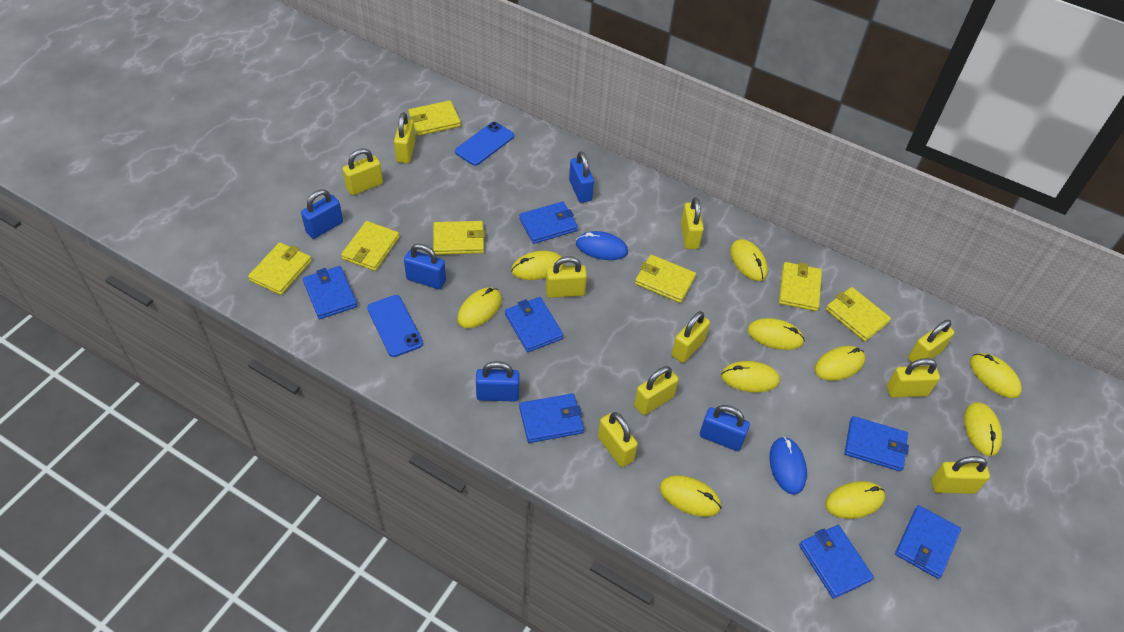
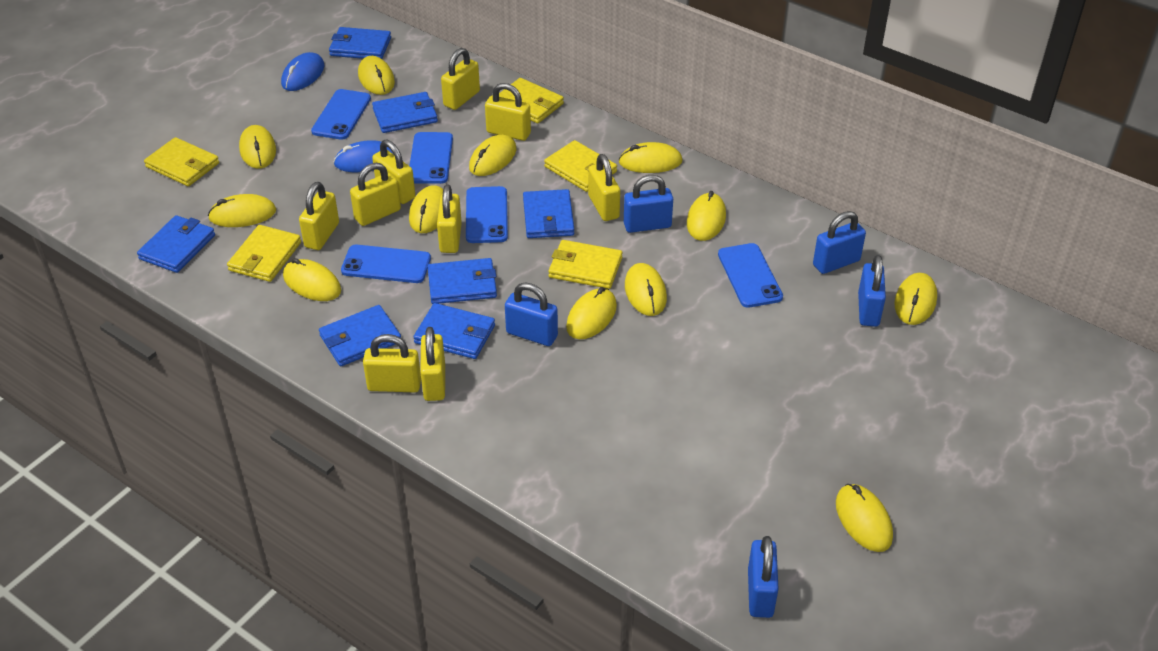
blue phone: [367,295,423,357] [455,122,514,166] = 2 -> [311,89,371,140] [341,245,431,283] [409,132,453,184] [466,186,508,243] [718,243,783,308] = 5
yellow mouse: [457,287,502,328] [511,251,564,280] [660,475,721,517] [721,361,780,392] [730,239,768,281] [747,318,805,350] [815,346,865,381] [825,481,885,519] [964,402,1002,456] [970,353,1022,398] = 10 -> [208,194,276,227] [239,125,276,169] [283,258,341,301] [358,56,395,95] [409,185,443,233] [469,135,516,176] [566,287,617,339] [619,142,683,173] [625,263,667,316] [687,191,726,241] [836,484,893,552] [895,273,937,325] = 12
yellow padlock: [343,148,383,195] [394,112,416,163] [546,256,587,298] [598,412,638,467] [634,366,679,415] [672,311,710,363] [681,197,704,249] [887,358,940,398] [908,320,954,366] [931,456,990,494] = 10 -> [299,182,339,250] [350,163,401,226] [363,334,421,392] [372,140,415,204] [420,327,445,401] [437,184,462,253] [441,48,480,110] [485,83,531,141] [588,154,620,221] = 9
yellow wallet: [248,242,312,295] [341,221,400,271] [408,100,461,136] [433,221,485,255] [635,255,696,303] [779,262,822,311] [826,287,891,342] = 7 -> [144,137,219,186] [227,225,301,282] [499,78,564,123] [544,140,617,192] [549,240,623,289] = 5

